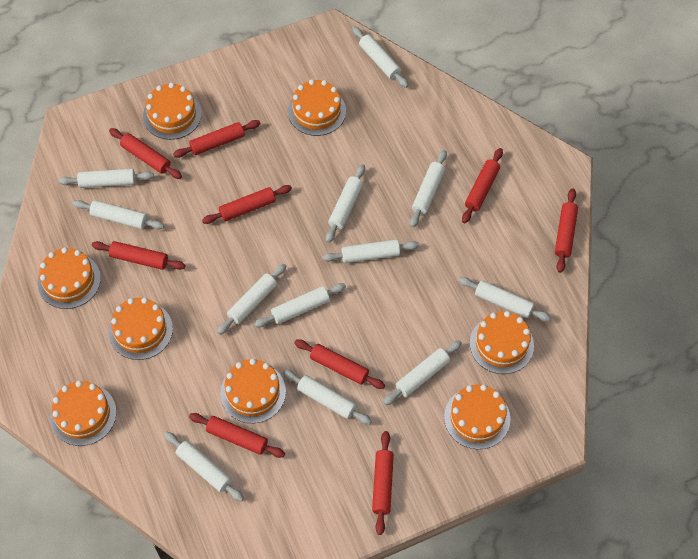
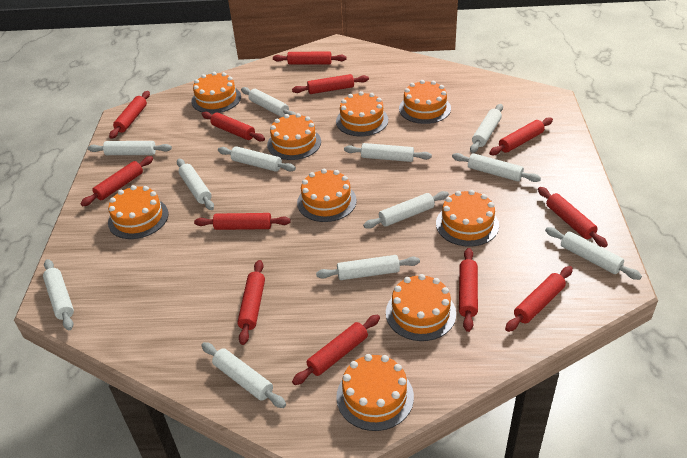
orange cake: [38,247,101,309] [50,381,117,446] [109,298,173,360] [143,83,202,140] [220,359,286,423] [288,79,346,136] [444,384,510,449] [470,311,534,374] = 8 -> [108,185,169,239] [191,72,241,114] [267,113,321,160] [297,169,357,222] [336,91,388,136] [336,354,414,431] [386,274,456,341] [399,80,451,124] [436,190,499,247] = 9
red rolling pin: [92,241,185,270] [109,128,182,179] [173,120,260,158] [189,413,285,458] [202,185,292,224] [294,339,385,389] [372,431,394,535] [462,148,503,223] [555,188,578,273] = 9 -> [80,156,153,206] [109,91,150,139] [194,213,291,230] [202,112,265,141] [237,260,265,345] [273,52,346,65] [292,74,369,94] [292,315,380,385] [459,248,478,332] [489,117,553,155] [505,266,573,332] [538,187,608,247] = 12

